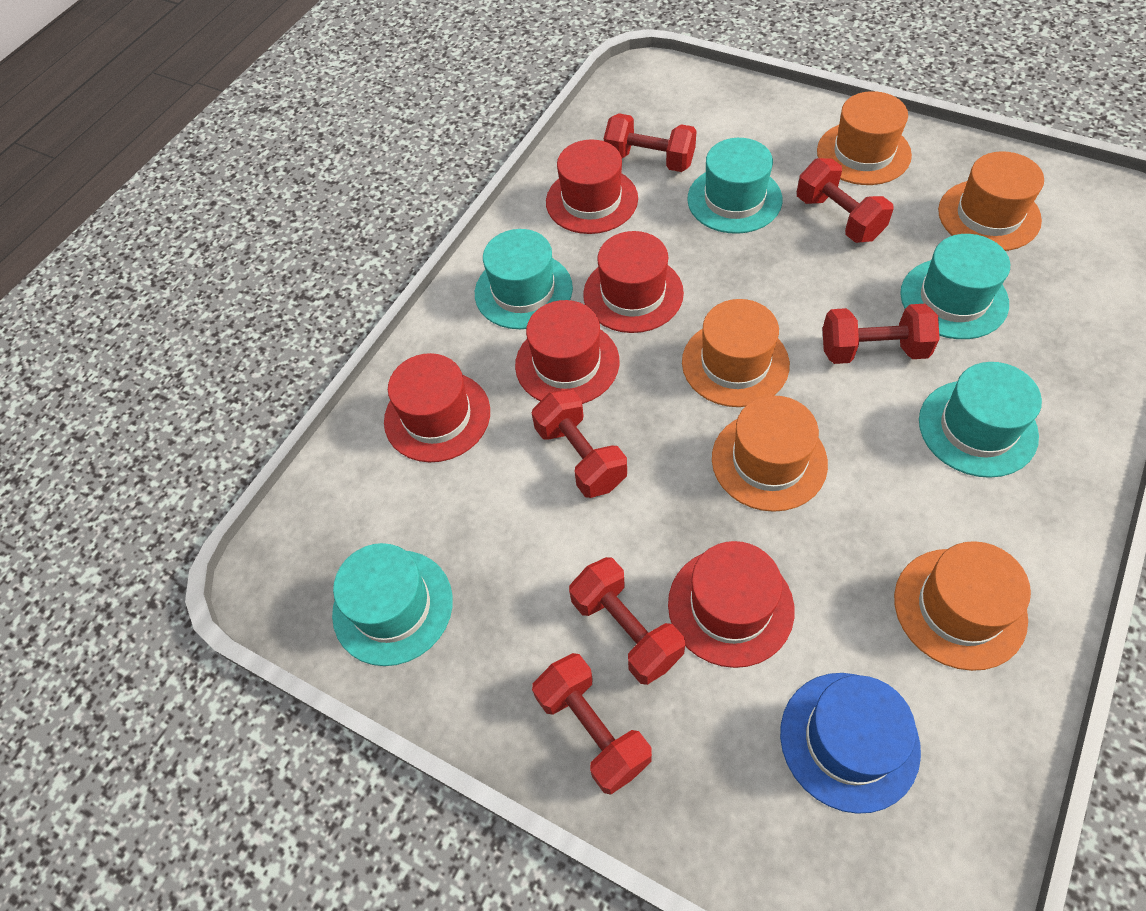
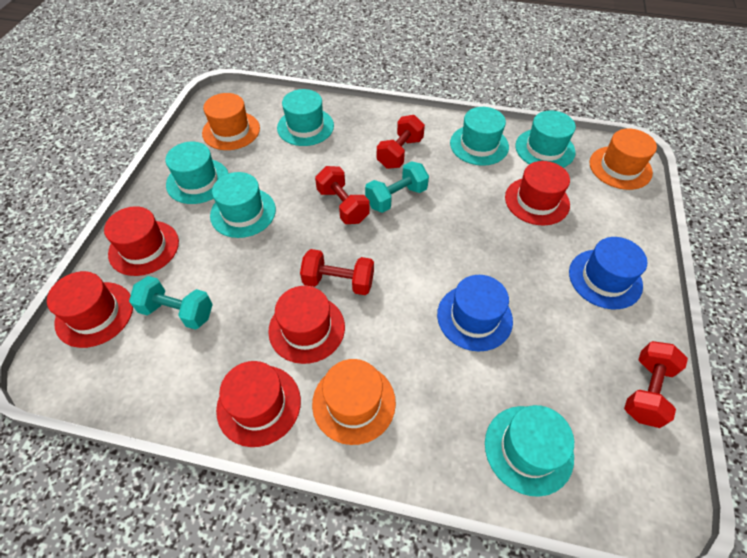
blue hat: [780,673,921,814] = 1 -> [437,275,513,352] [569,237,647,309] = 2
orange hat: [682,299,790,407] [712,396,828,512] [817,91,912,185] [894,541,1031,671] [938,151,1044,251] = 5 -> [202,93,260,150] [312,359,396,445] [590,129,657,190] = 3
red dumbbell: [532,389,627,498] [532,653,652,795] [569,557,685,685] [604,113,696,172] [797,158,894,243] [822,304,940,364] = 6 -> [300,249,374,295] [315,166,370,224] [377,115,425,169] [624,341,688,428] = 4
turquoise dumbbell: none = 0 -> [129,276,213,330] [365,161,429,213] = 2
turquoise hat: [332,543,453,666] [475,229,573,329] [687,138,782,234] [900,234,1010,339] [919,362,1042,478] = 5 -> [165,142,229,204] [210,172,276,238] [277,89,334,146] [450,107,509,166] [485,405,574,497] [515,110,576,168] = 6

